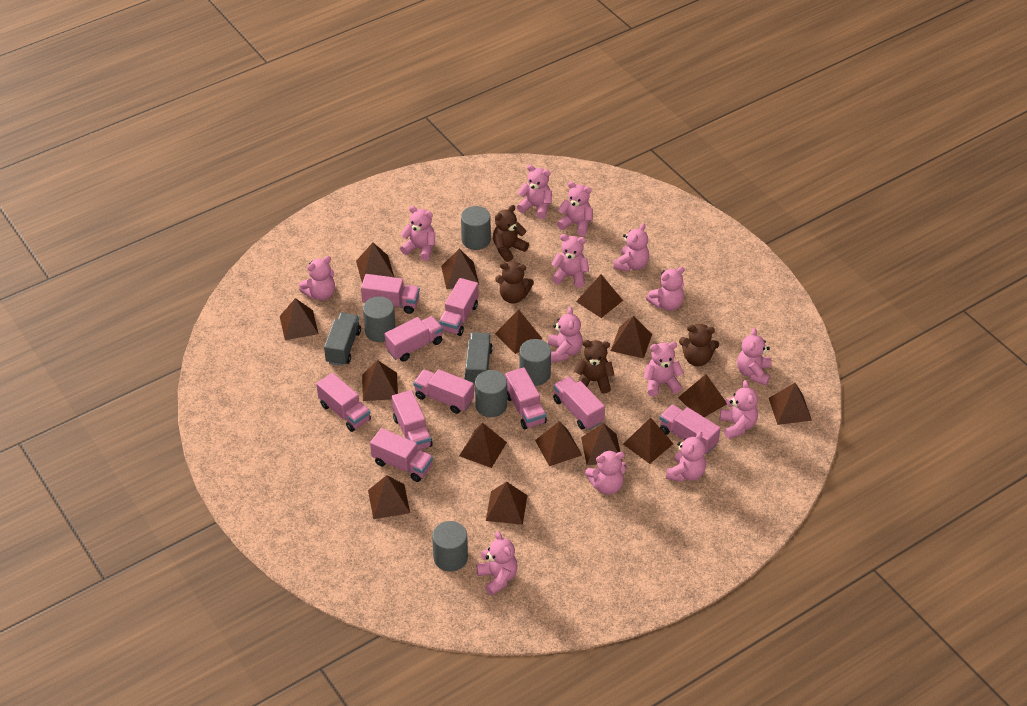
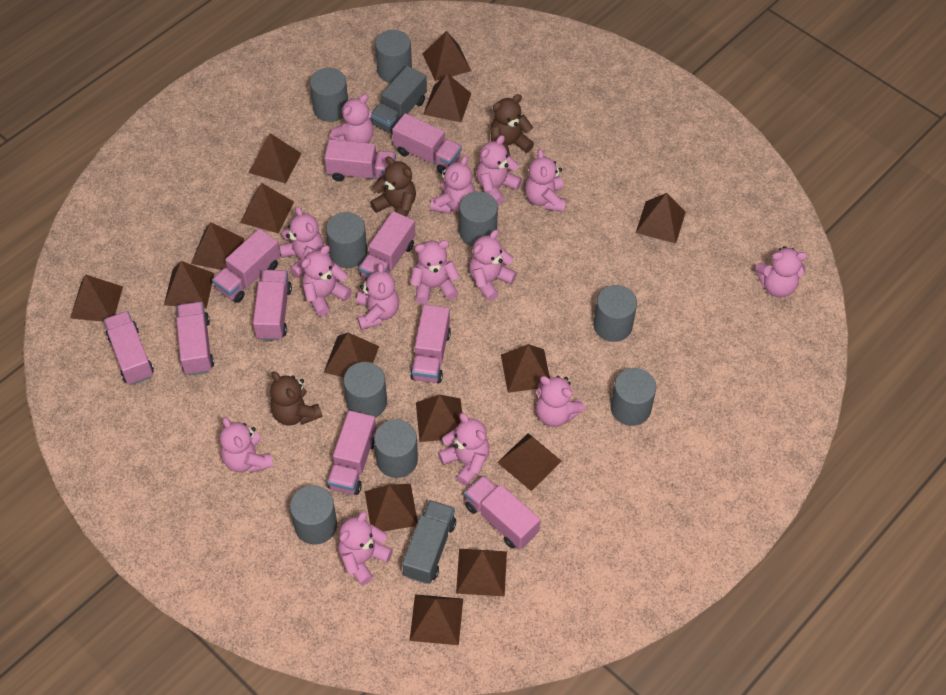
brown teddy bear: [493,205,529,262] [495,262,534,304] [574,340,614,394] [679,324,719,366] = 4 -> [270,371,323,426] [370,156,416,217] [490,94,534,157] = 3
grey cylinder: [363,296,396,342] [432,521,468,572] [461,206,491,250] [475,370,507,417] [519,339,551,386] = 5 -> [290,485,337,544] [310,68,348,122] [326,212,367,268] [343,362,387,418] [374,419,418,478] [375,30,412,83] [459,191,498,246] [593,285,637,342] [611,368,656,426] = 9

